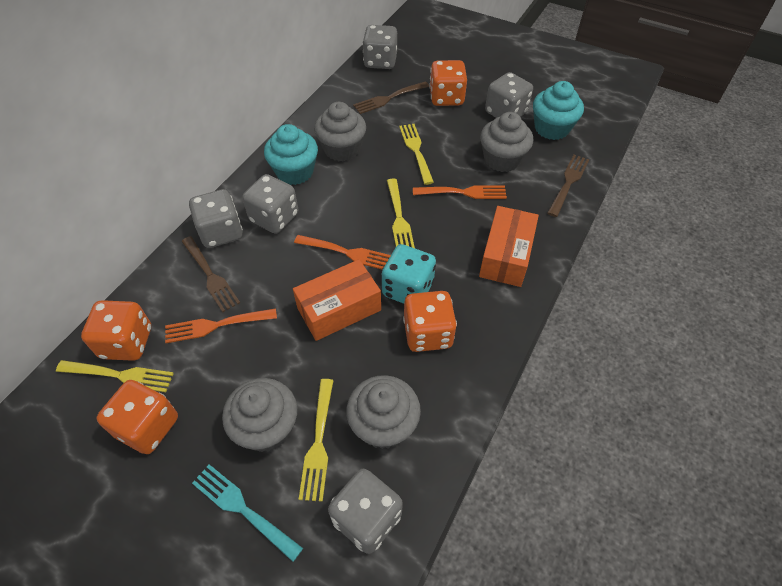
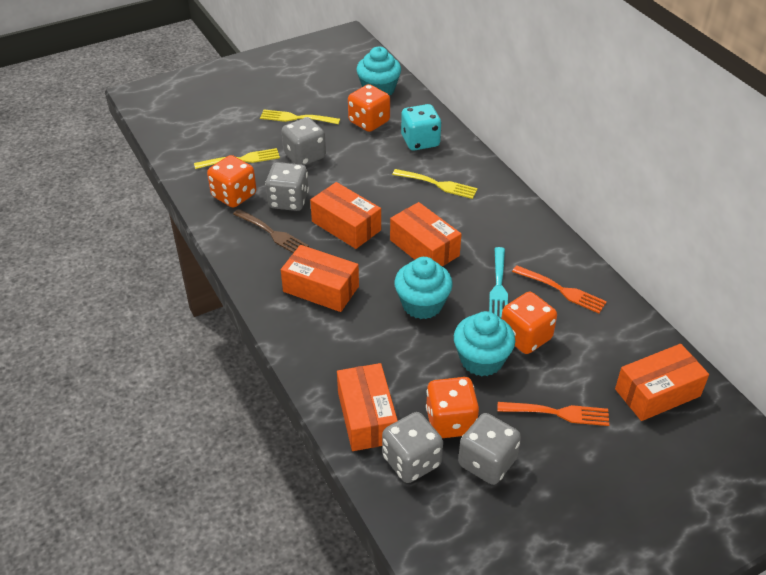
brown fork: [181,236,240,312] [353,81,429,114] [547,155,589,217] = 3 -> [233,209,309,253] = 1
grey cupcake: [222,378,297,452] [314,102,366,162] [346,375,421,449] [480,112,533,172] = 4 -> none = 0
grey dice: [189,189,243,248] [242,174,298,234] [328,469,403,554] [362,25,397,69] [485,72,533,118] = 5 -> [265,162,309,211] [282,117,326,166] [382,412,443,483] [458,413,521,485] = 4
orange box: [293,259,381,341] [479,206,539,287] = 2 -> [281,245,359,312] [310,182,381,249] [337,363,398,451] [390,202,462,266] [615,344,709,421] = 5
orange fork: [165,308,277,343] [294,235,391,269] [413,185,507,199] = 3 -> [497,402,609,426] [512,265,607,313] = 2
turquoise cupcake: [264,124,318,185] [533,81,584,140] = 2 -> [357,47,401,96] [394,257,453,319] [454,311,515,376] = 3
yellow fork: [56,360,174,392] [299,379,334,502] [387,179,415,248] [399,124,434,185] = 4 -> [194,148,280,169] [260,110,340,124] [392,169,478,199] = 3

